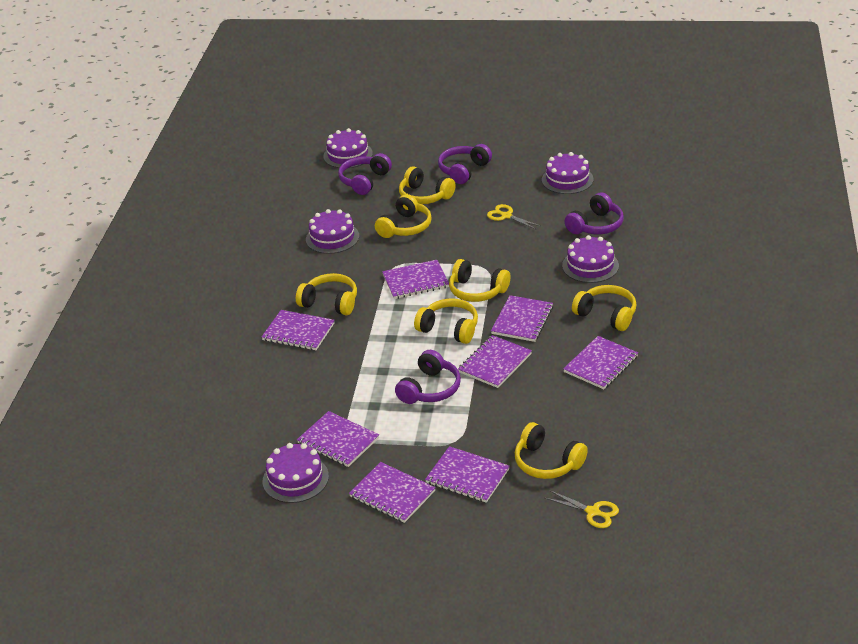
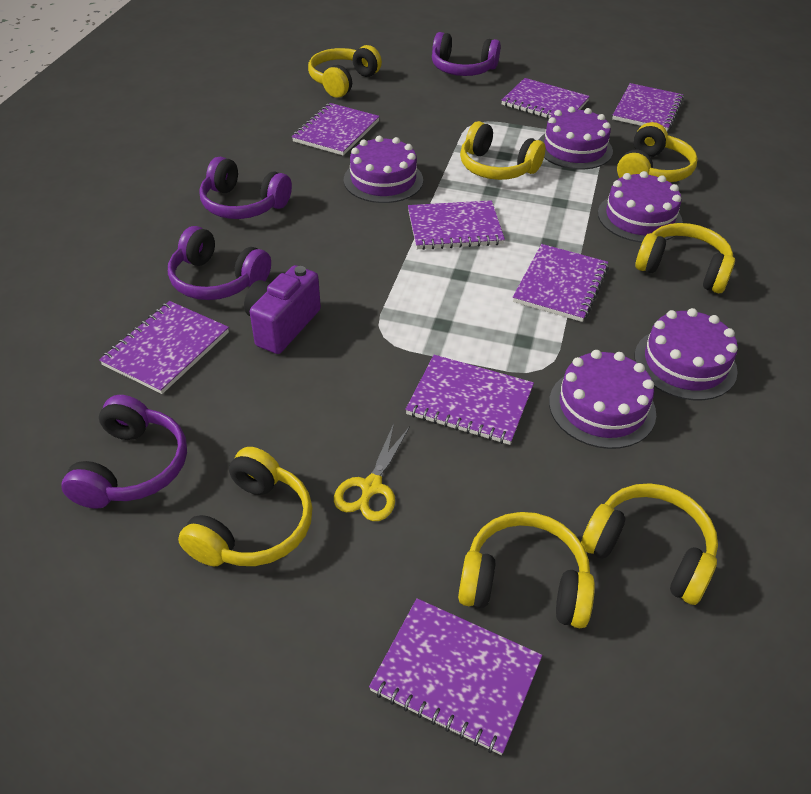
purple camera: none = 0 -> [244,265,321,354] = 1
yellow scissors: [487,204,540,229] [545,490,619,528] = 2 -> [334,424,410,521] = 1

